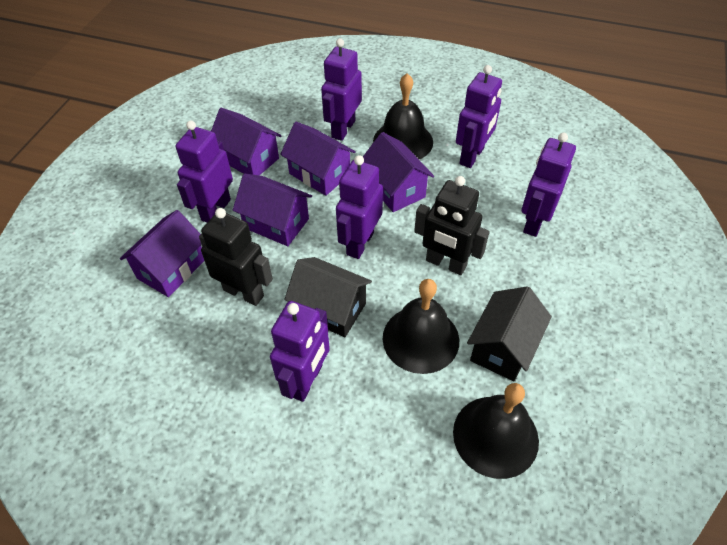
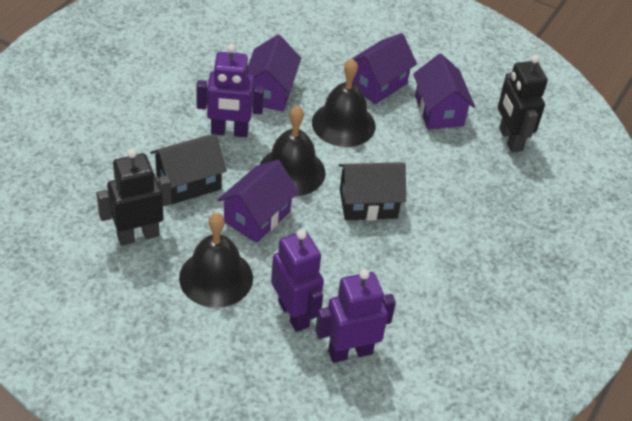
purple house: [120,210,204,297] [211,108,282,175] [233,173,312,246] [280,122,356,196] [363,132,434,212] = 5 -> [217,160,299,243] [247,35,301,112] [345,33,417,104] [413,54,475,130] = 4
purple robot: [175,120,233,222] [270,301,330,402] [321,38,362,141] [336,155,383,259] [456,65,502,168] [522,133,576,237] = 6 -> [196,44,264,137] [271,229,324,332] [315,269,396,363] = 3

